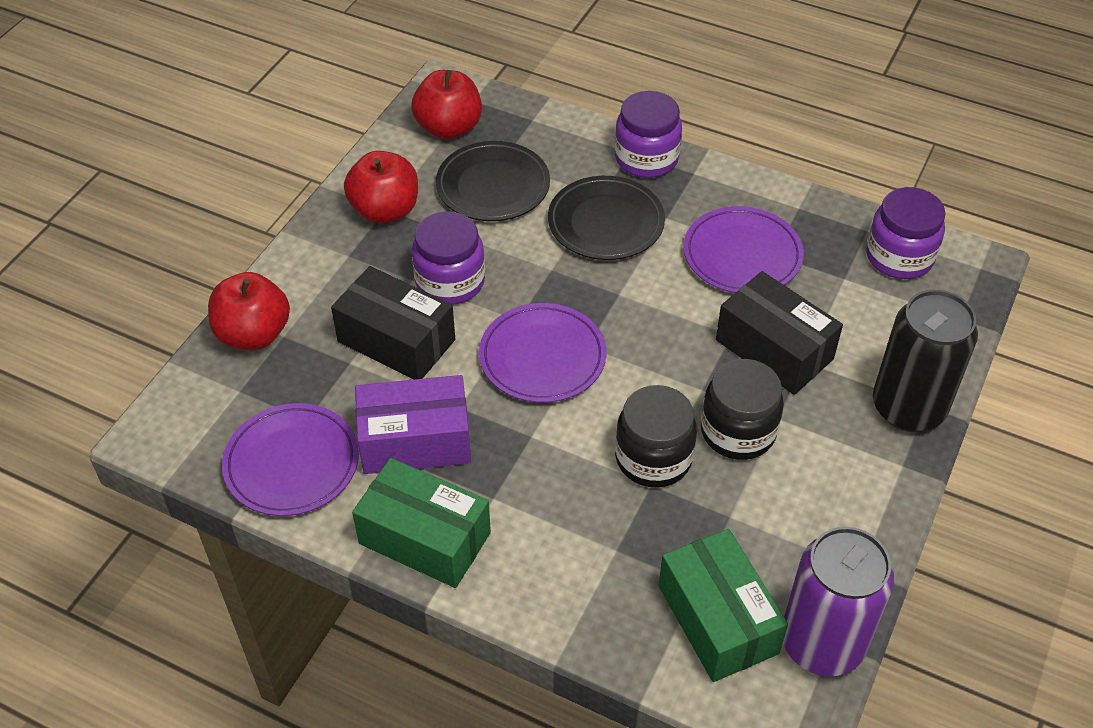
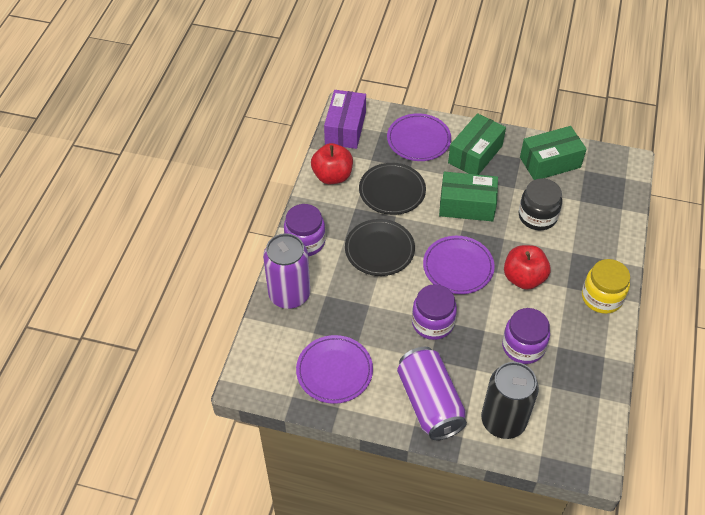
black box: [331,266,455,380] [716,271,843,395] = 2 -> none = 0
black jar: [615,385,697,488] [701,359,784,460] = 2 -> [519,178,562,230] = 1
green box: [352,458,491,588] [658,529,788,682] = 2 -> [439,172,498,222] [448,113,506,175] [520,126,587,180] = 3
purple can: [783,527,894,676] = 1 -> [263,233,310,309] [397,347,467,440] = 2
red apple: [208,272,290,350] [344,151,418,224] [411,70,482,139] = 3 -> [311,143,353,184] [504,245,551,290] = 2
yellow jar: none = 0 -> [582,259,630,314] = 1

